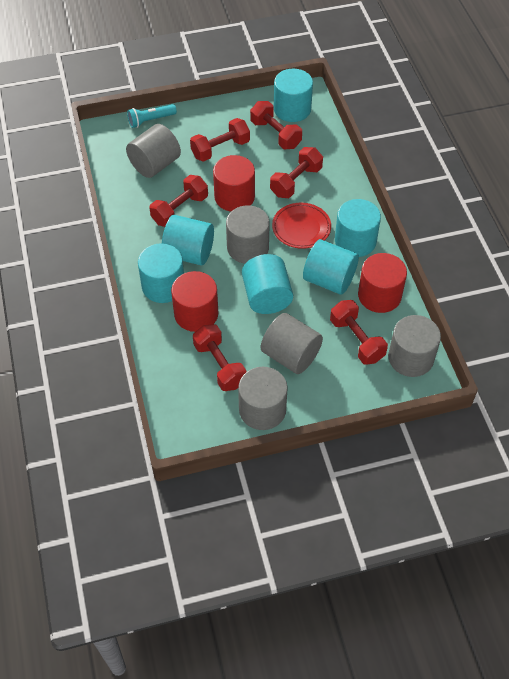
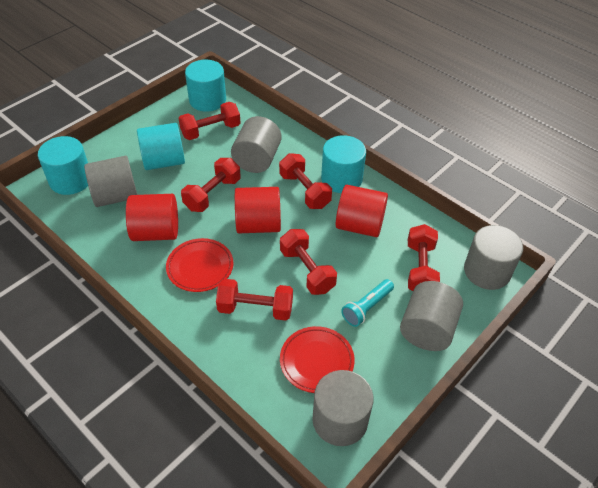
red plate: [272,203,331,249] = 1 -> [166,238,233,292] [280,326,355,393] = 2
turquoise cylinder: [138,243,184,303] [162,215,214,265] [242,254,293,314] [274,69,313,122] [303,239,359,295] [335,199,381,257] = 6 -> [38,136,88,195] [137,123,185,170] [185,60,226,112] [321,135,366,193] = 4

